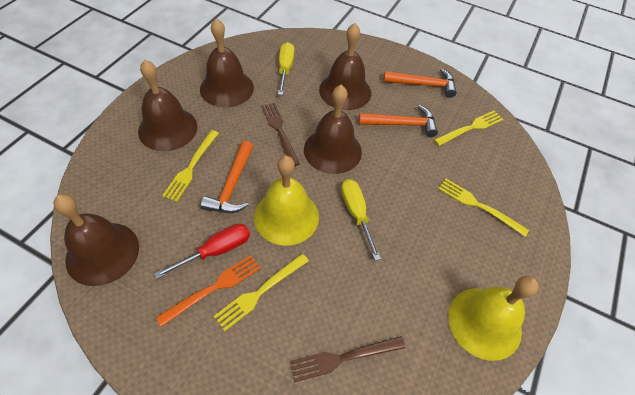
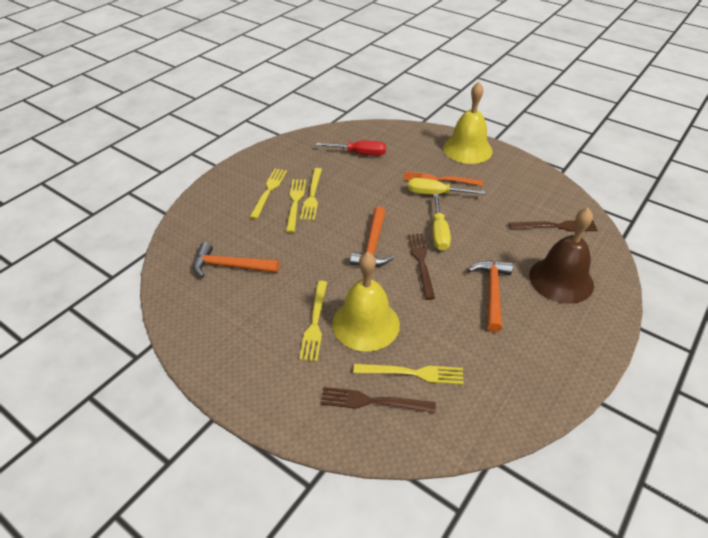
brown bell: [53,194,139,286] [138,60,197,151] [200,18,254,108] [304,85,362,174] [319,23,371,110] = 5 -> [529,208,594,304] = 1
brown fork: [261,103,299,166] [290,336,405,382] = 2 -> [320,387,436,413] [408,233,435,300] [509,221,598,232] = 3
yellow fork: [162,130,219,202] [213,254,309,331] [434,111,504,146] [438,179,529,236] = 4 -> [250,168,287,219] [286,179,306,233] [299,281,327,361] [300,168,322,221] [353,364,464,385] = 5

